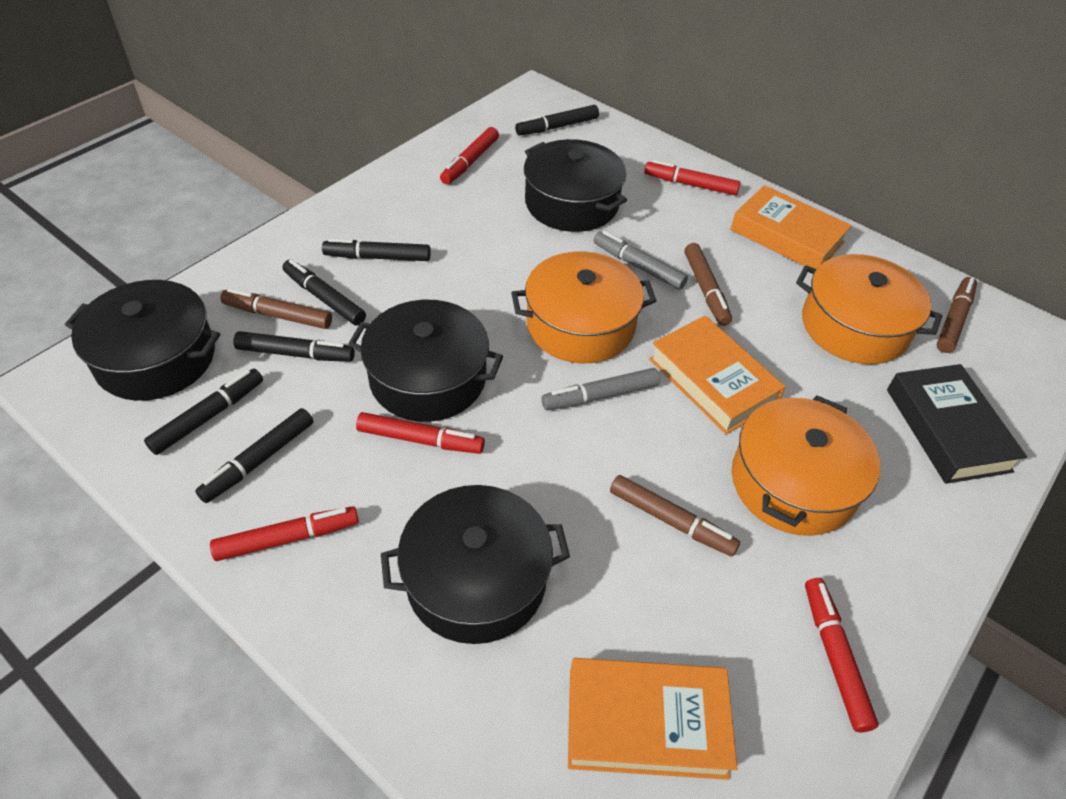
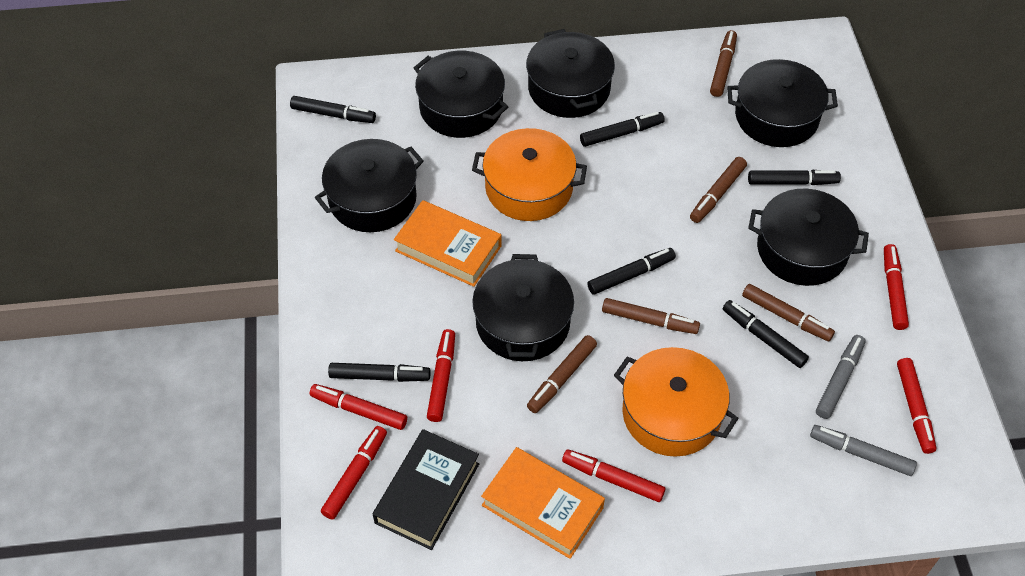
black pot: [65,280,220,401] [348,300,503,422] [381,485,570,644] [524,139,627,232] = 4 -> [315,139,424,232] [414,51,508,138] [472,254,574,361] [526,29,615,118] [727,59,838,147] [748,189,869,286] = 6
brown marker: [220,288,332,329] [610,475,740,557] [684,243,732,326] [937,277,977,353] = 4 -> [527,335,597,413] [602,298,700,334] [690,157,747,223] [710,30,737,97] [742,284,835,341] = 5
orange book: [568,658,737,780] [649,316,786,434] [730,185,852,269] = 3 -> [394,200,502,287] [481,447,605,559] = 2
orange pot: [511,251,657,363] [732,395,880,536] [796,254,942,364] = 3 -> [472,128,587,221] [614,347,739,457] = 2
red marker: [210,506,359,561] [356,412,485,454] [440,127,499,184] [644,160,740,195] [805,578,879,732] = 5 -> [310,384,407,430] [321,426,387,520] [427,329,455,422] [562,449,665,502] [884,244,909,330] [897,358,936,454] = 6

